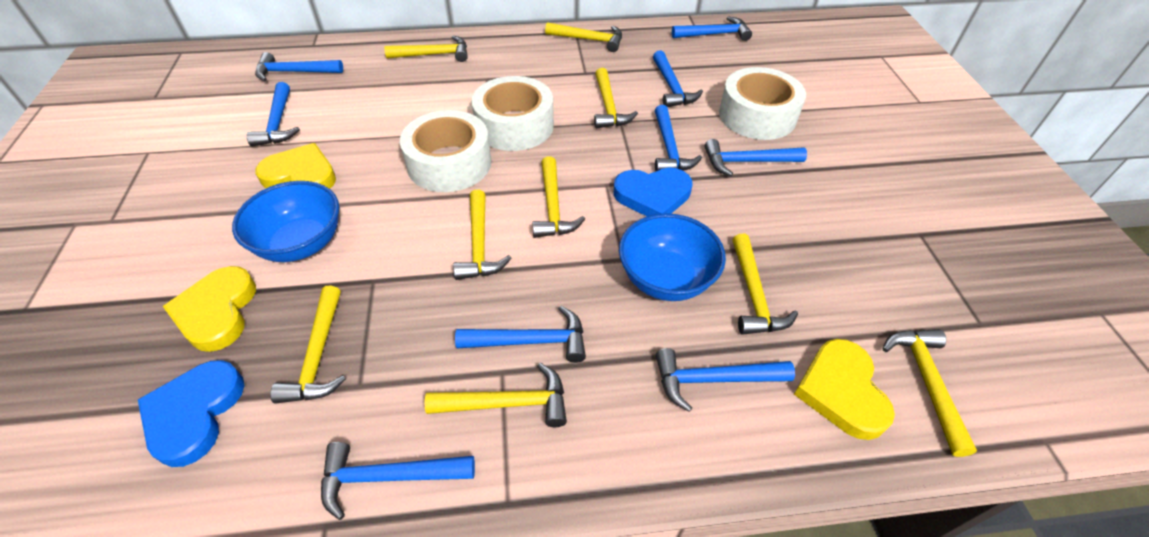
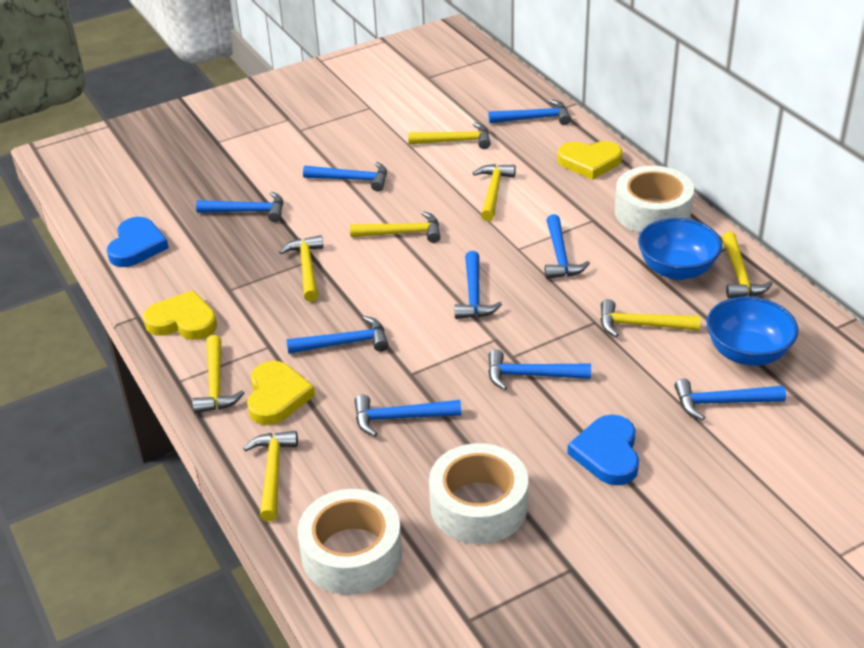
yellow hammer: [270,286,346,404] [384,36,468,62] [425,363,567,427] [453,190,511,280] [532,156,585,238] [545,22,622,52] [594,68,638,128] [732,234,798,335] [882,329,977,457] = 9 -> [192,335,244,414] [243,431,298,522] [279,235,324,302] [350,211,441,243] [408,122,491,149] [473,164,516,221] [600,299,701,337] [722,232,773,299] = 8

